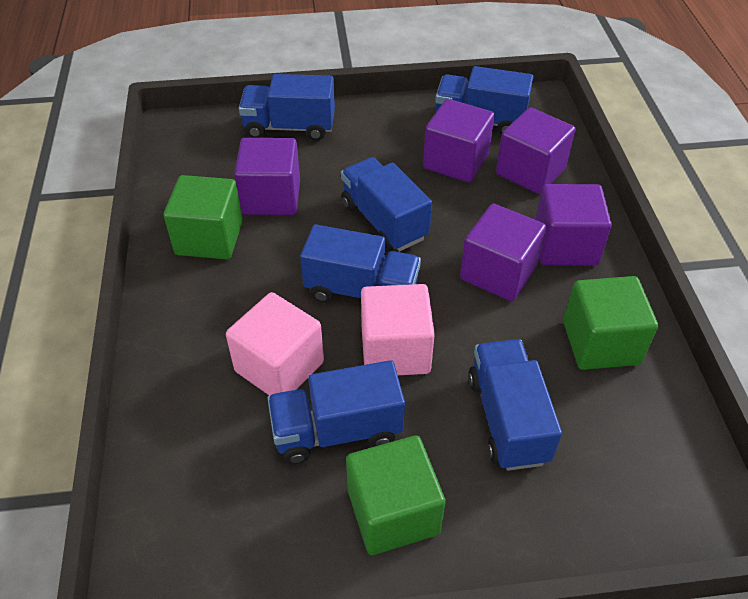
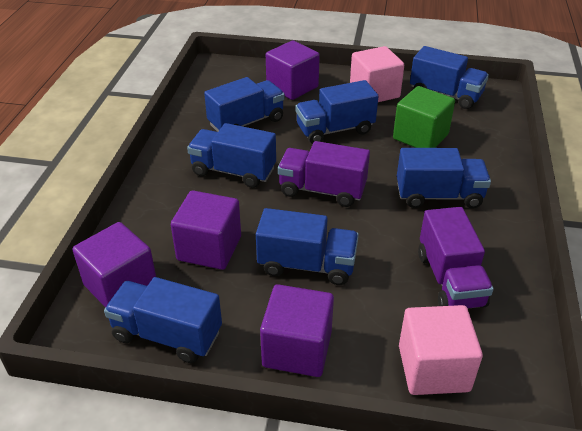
blue truck: [239,74,335,141] [267,360,405,464] [300,224,421,303] [341,157,432,252] [435,66,533,135] [468,339,562,471] = 6 -> [104,277,222,363] [187,123,276,188] [204,77,285,132] [256,208,359,285] [296,80,379,144] [397,148,491,208] [410,46,489,109] = 7
green cube: [164,175,243,259] [346,435,446,555] [563,276,658,370] = 3 -> [393,86,455,148] = 1
purple cube: [234,138,300,215] [423,99,495,183] [460,204,546,301] [496,107,576,194] [535,184,612,266] = 5 -> [72,222,156,308] [171,190,241,270] [260,284,334,377] [266,41,320,100] = 4
purple truck: none = 0 -> [278,141,370,207] [418,207,493,309] = 2

